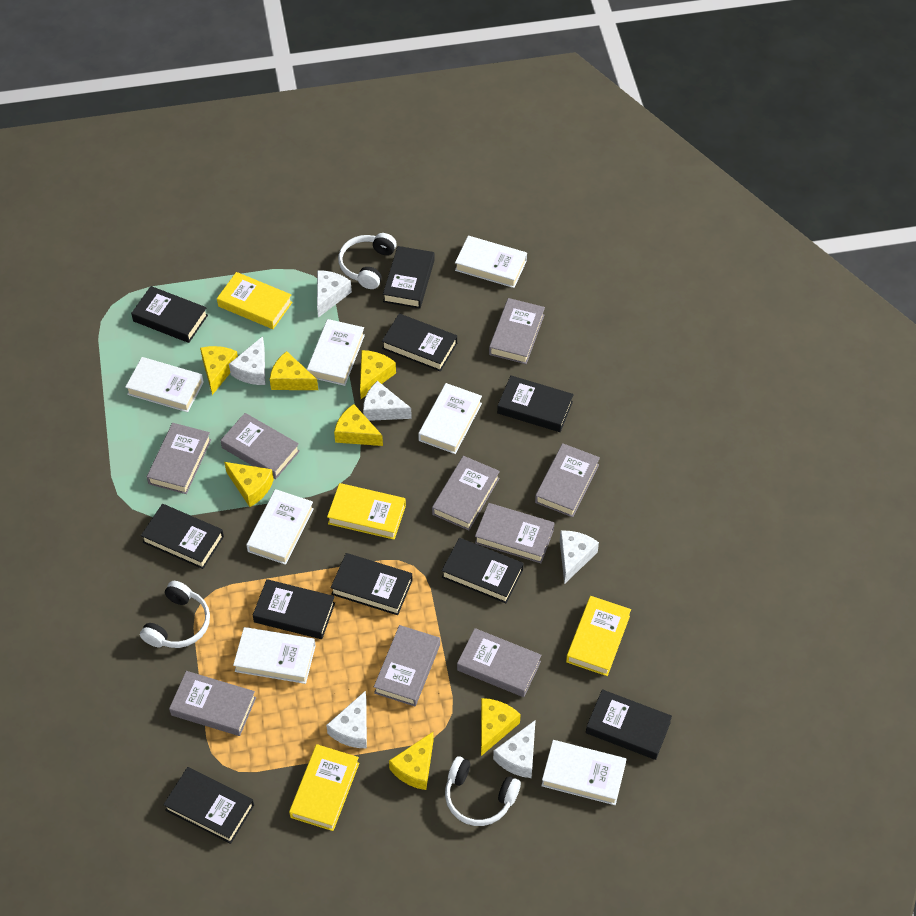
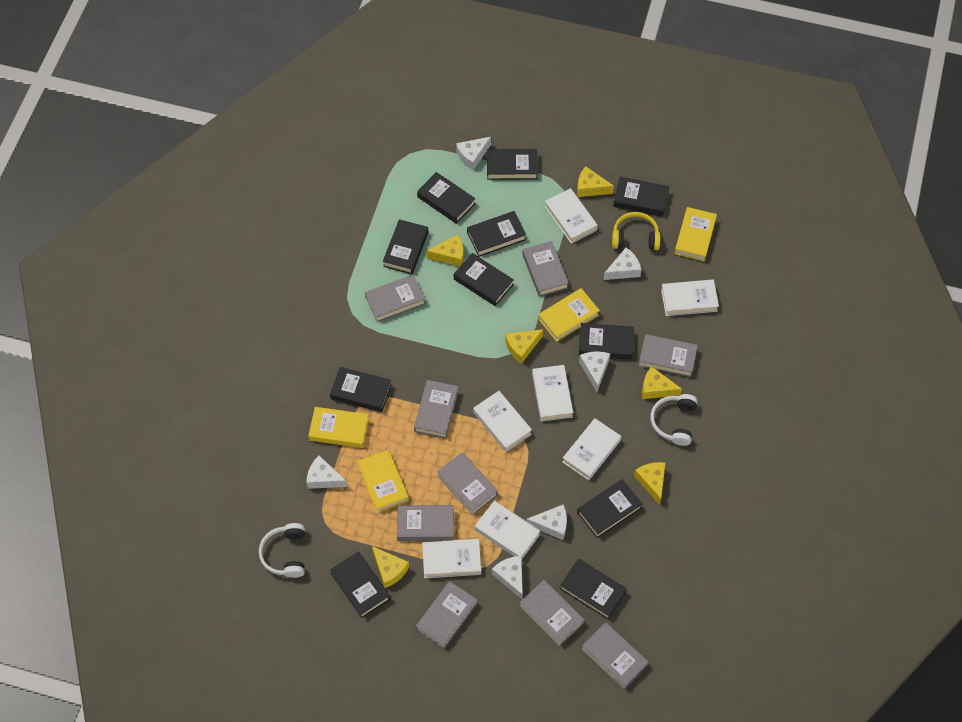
black book: [131,286,208,343] [141,504,224,569] [163,767,254,844] [253,579,335,639] [331,553,413,615] [382,313,457,372] [383,246,435,309] [442,538,524,603] [497,375,574,432] [586,689,672,760] = 10 -> [330,367,392,412] [330,552,390,618] [383,219,428,274] [417,172,475,224] [454,253,514,306] [467,211,526,257] [487,149,538,180] [560,559,627,619] [577,479,643,538] [579,323,634,360] [613,177,670,216] = 11
white headphones: [140,581,210,648] [338,233,397,289] [445,756,521,826] = 3 -> [259,523,305,578] [650,394,698,446] = 2
yellow cheese: [200,346,238,395] [224,462,274,507] [270,351,318,390] [334,404,383,446] [360,350,396,399] [389,732,434,790] [481,698,521,756] = 7 -> [372,546,409,588] [426,235,464,266] [505,329,543,364] [577,167,614,197] [634,462,665,505] [642,366,682,399] = 6
yellow headphones: none = 0 -> [612,212,661,250] = 1

